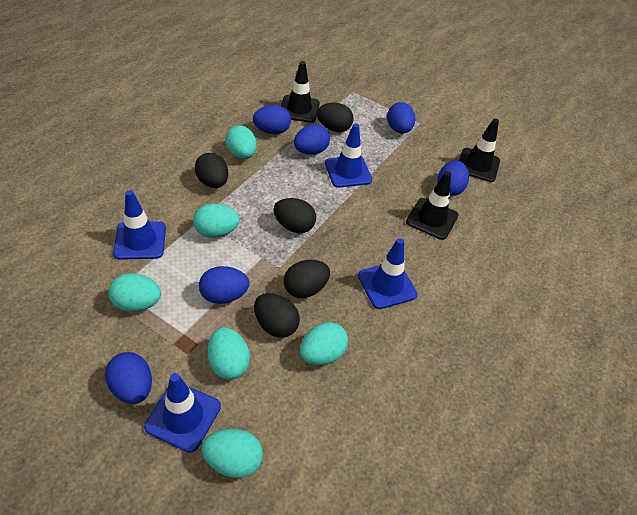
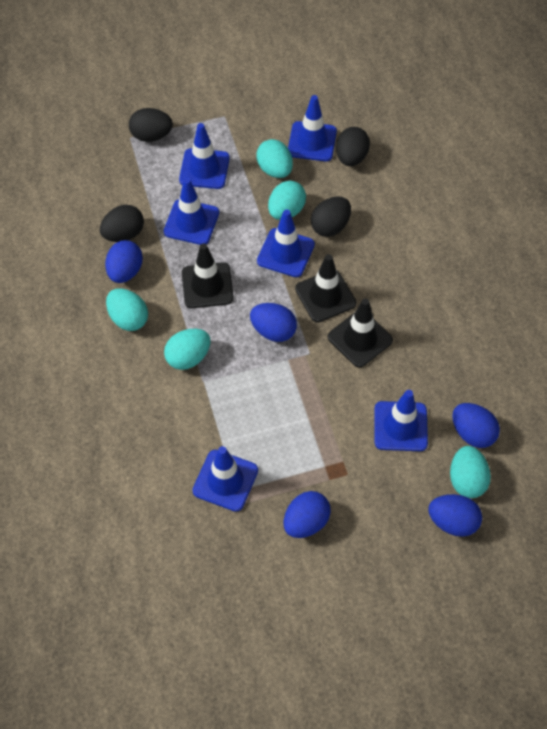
black egg: [195,153,228,188] [254,293,300,338] [273,198,316,233] [284,260,330,298] [317,103,354,132] = 5 -> [100,205,144,242] [129,108,173,142] [311,196,351,237] [336,127,370,166] = 4
blue egg: [105,352,152,404] [199,266,250,304] [253,105,291,134] [294,124,330,155] [387,102,416,133] [437,160,469,196] = 6 -> [105,240,143,283] [250,303,297,342] [284,491,331,538] [428,494,482,537] [452,403,500,448] = 5
blue traffic cone: [113,190,166,260] [144,373,221,453] [325,123,372,188] [358,238,417,309] = 4 -> [164,178,219,245] [179,123,230,189] [193,446,258,512] [257,209,315,277] [288,95,337,161] [374,390,428,451] = 6
turquoise egg: [109,273,161,312] [193,203,240,238] [202,429,263,478] [207,327,250,379] [225,125,257,159] [300,322,348,365] = 6 -> [106,288,148,331] [164,329,211,370] [256,139,293,178] [268,181,306,220] [450,446,491,498] = 5

